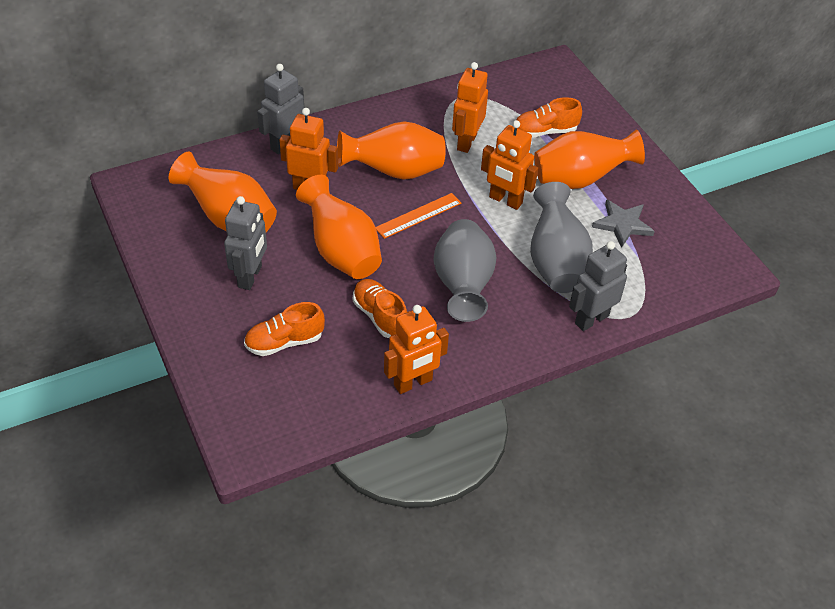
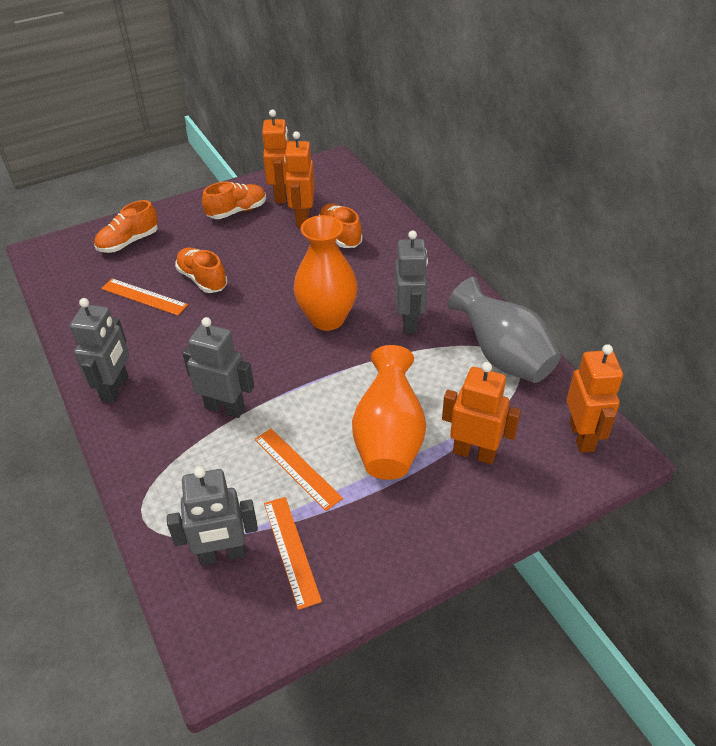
grey robot: [224,196,267,290] [257,64,304,154] [569,241,627,331] = 3 -> [70,298,129,403] [167,466,258,565] [182,317,254,418] [395,231,428,333] = 4
grey star: [592,199,655,248] = 1 -> none = 0
grey vase: [433,219,497,322] [530,182,593,293] = 2 -> [448,277,561,383] = 1
orange ruler: [376,193,461,239] = 1 -> [101,278,188,316] [255,428,343,511] [264,497,322,610] = 3
orange shoe: [244,302,325,356] [353,279,407,338] [516,97,582,137] = 3 -> [94,200,158,253] [175,248,227,293] [202,182,266,219] [319,203,363,248] = 4
orange vase: [169,152,277,232] [296,175,382,279] [337,121,446,180] [534,130,645,189] = 4 -> [294,215,358,331] [352,345,426,480] = 2

